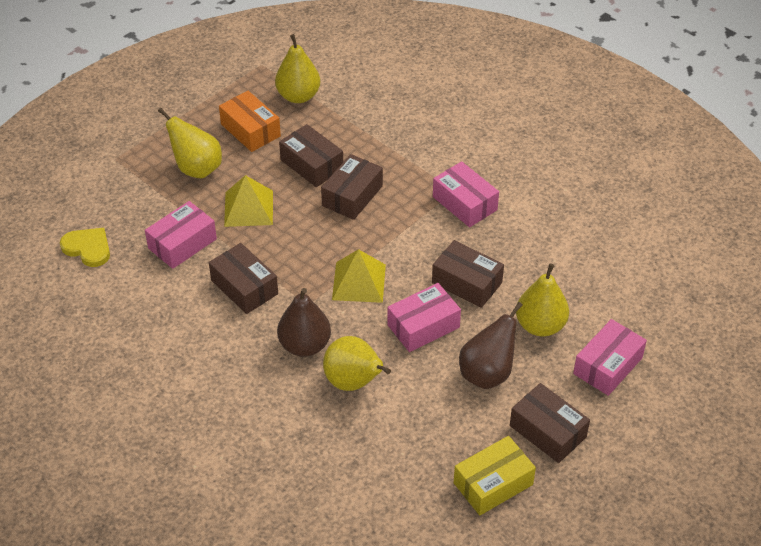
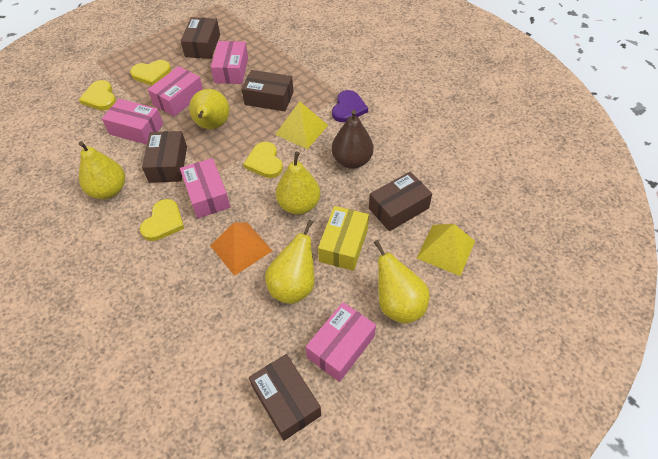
brown pear: [277,288,331,357] [459,302,523,389] = 2 -> [332,110,374,169] = 1
orange box: [219,91,281,152] = 1 -> none = 0
orange pyramid: none = 0 -> [210,222,272,276] = 1
pink box: [145,201,217,269] [387,283,461,352] [433,161,499,227] [573,319,647,396] = 4 -> [102,99,163,145] [148,66,203,117] [180,158,230,218] [211,41,248,84] [306,302,376,382] = 5
purple heart: none = 0 -> [332,90,368,122] = 1
yellow heart: [60,228,110,267] = 1 -> [79,80,116,110] [130,60,171,86] [140,199,184,241] [243,142,283,178] = 4
yellow pear: [158,108,222,178] [275,34,320,103] [323,336,391,391] [516,263,569,336] = 4 -> [78,141,125,199] [189,89,229,129] [265,220,314,304] [276,152,320,214] [374,240,430,324] = 5

